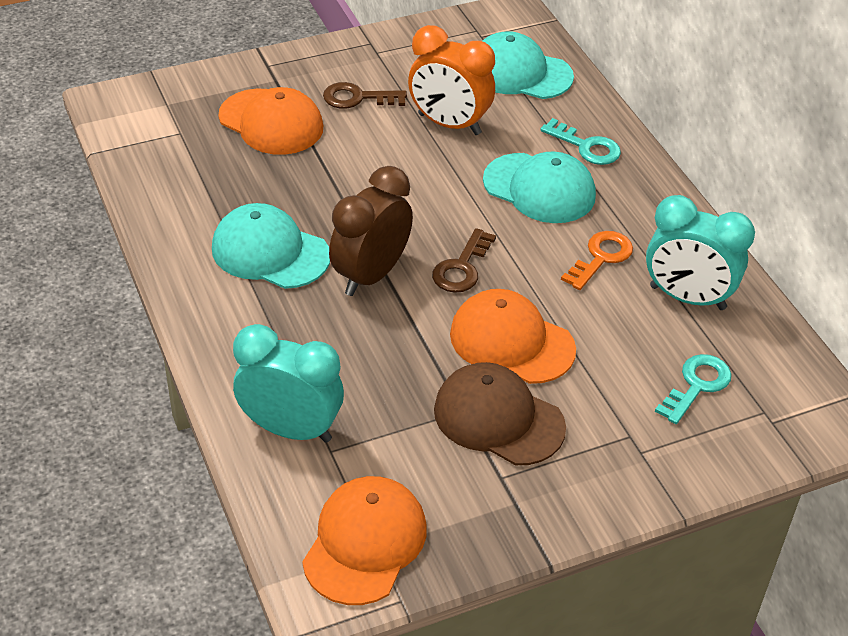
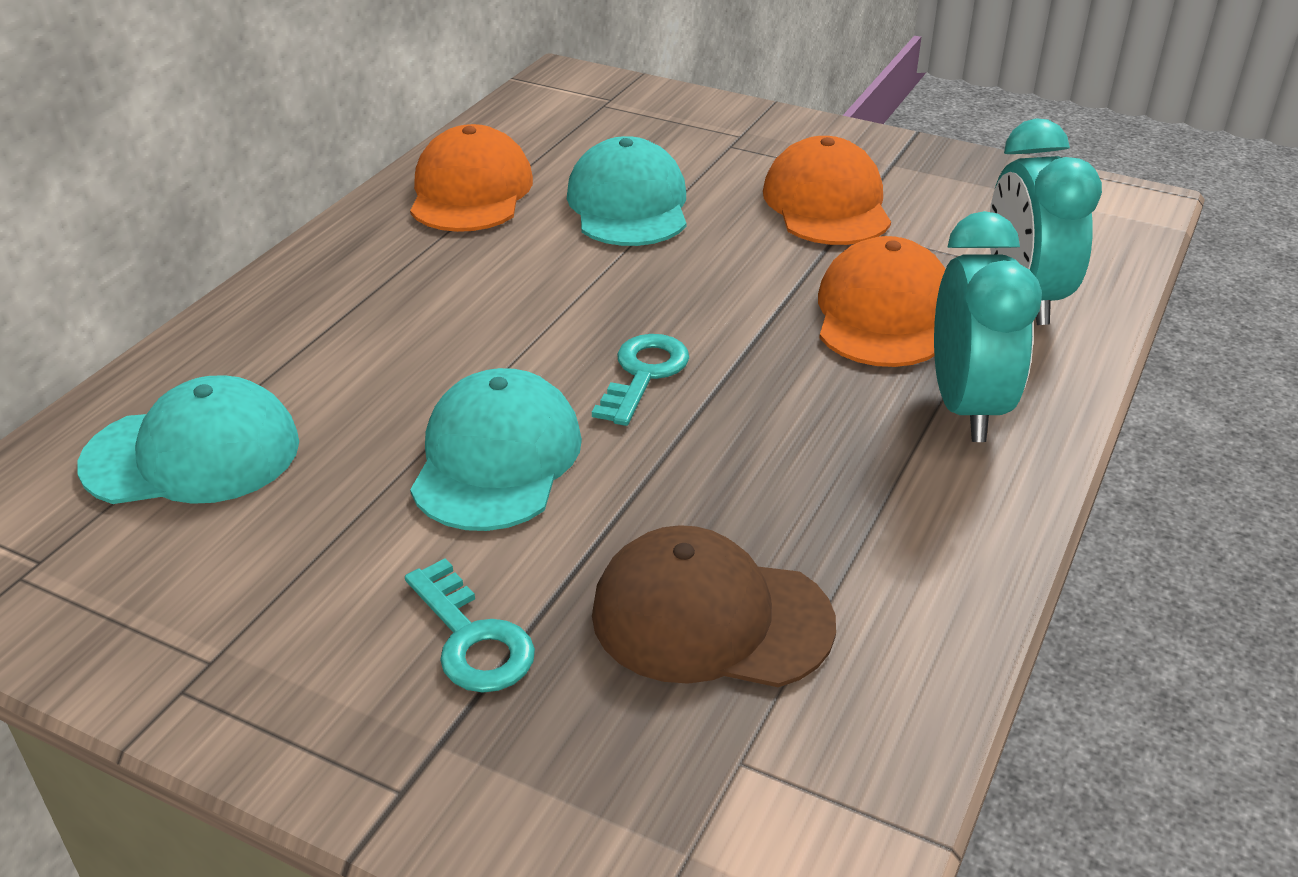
brown clock: [329,166,413,296] = 1 -> none = 0
brown key: [323,82,407,109] [432,228,496,293] = 2 -> none = 0
orange clock: [408,25,495,135] = 1 -> none = 0
orange key: [561,231,633,290] = 1 -> none = 0

